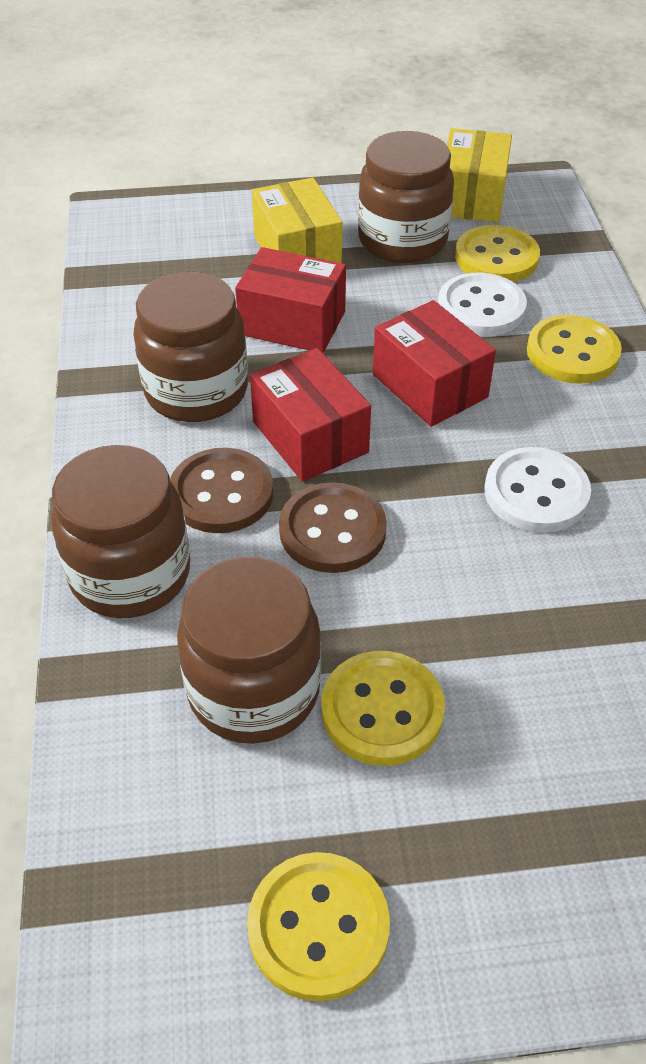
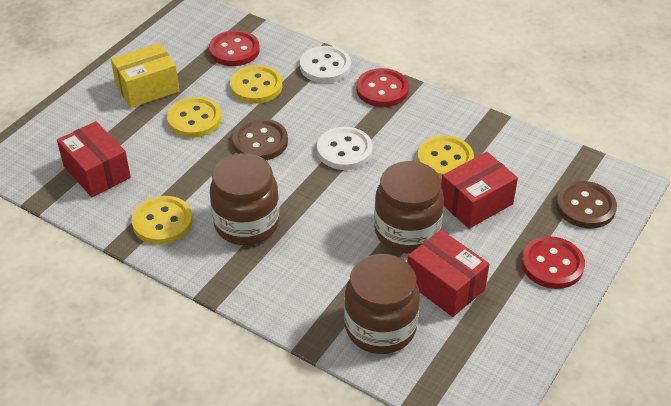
brown jar: [51,445,190,618] [133,271,248,422] [177,557,321,744] [358,131,454,263] = 4 -> [210,153,279,245] [344,254,420,354] [374,161,444,253] = 3
red button: none = 0 -> [209,30,260,66] [356,68,409,107] [521,236,585,289] = 3
yellow box: [252,177,342,263] [447,128,512,222] = 2 -> [111,43,179,108] = 1

